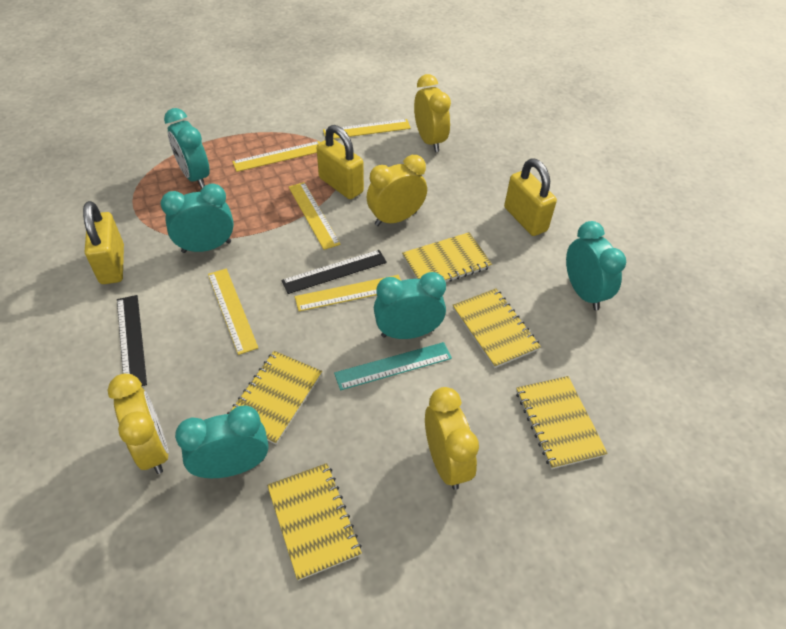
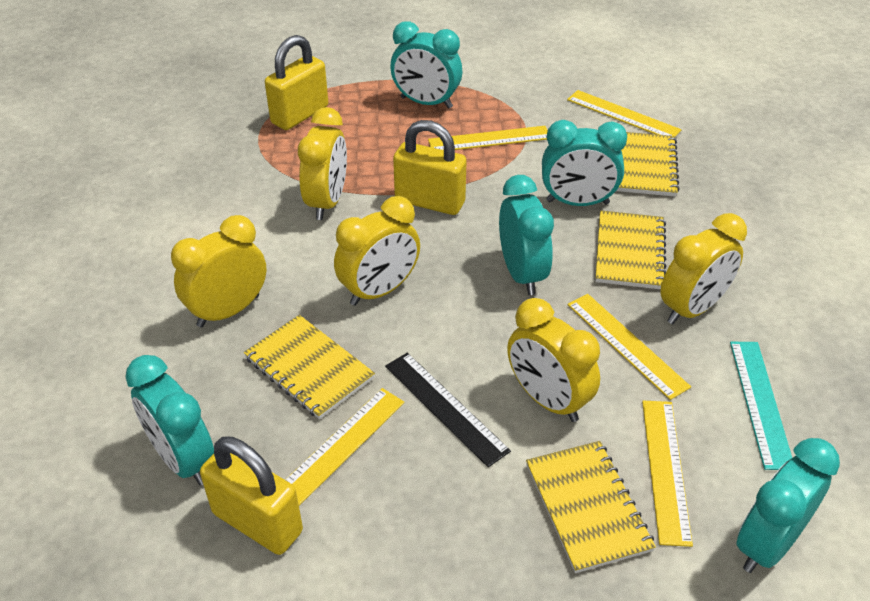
black ruler: [117,295,147,386] [282,250,387,294] = 2 -> [385,353,511,467] = 1
yellow clock: [108,374,168,474] [367,155,427,226] [414,74,451,152] [425,387,479,490] = 4 -> [171,215,267,327] [298,107,347,220] [334,196,420,306] [507,298,600,422] [660,213,747,324] = 5
yellow notebook: [227,351,322,444] [267,463,362,581] [402,232,492,282] [452,288,541,368] [516,376,608,469] = 5 -> [244,315,375,419] [526,441,656,573] [596,210,666,289] [616,132,680,196] = 4

